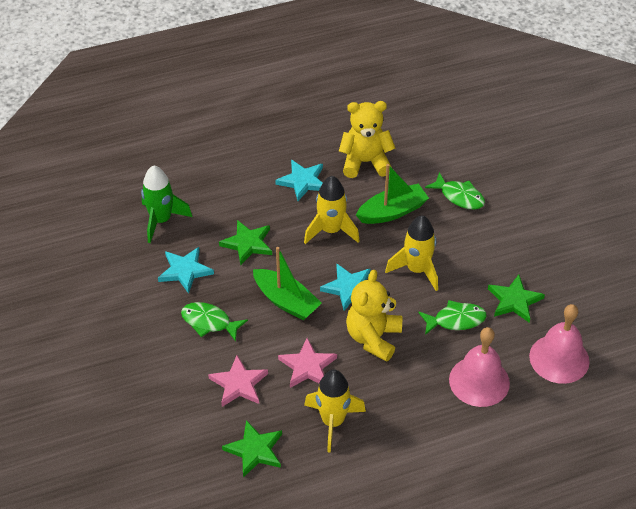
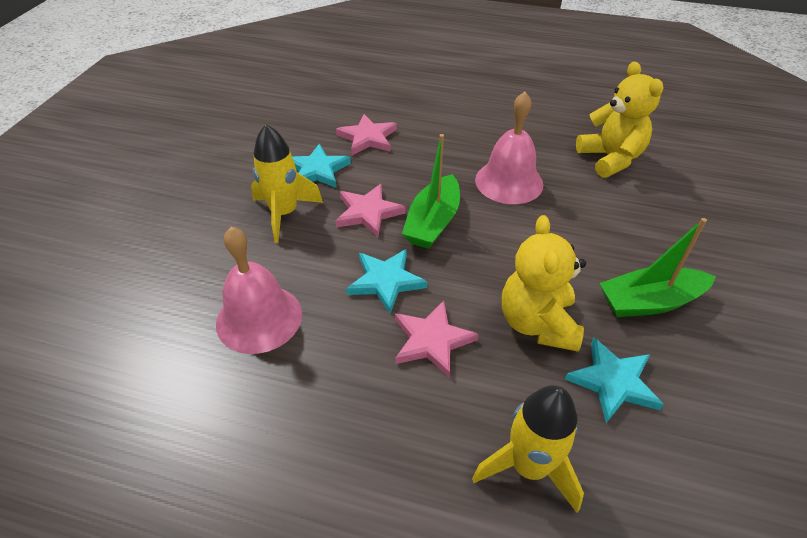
green fish: [181,302,248,342] [418,300,486,335] [425,172,485,210] = 3 -> none = 0
green rocket: [141,165,192,243] = 1 -> none = 0
green star: [219,220,272,265] [222,420,282,478] [488,275,545,323] = 3 -> none = 0
pink star: [208,355,268,407] [278,338,337,388] = 2 -> [336,114,397,155] [336,184,406,237] [395,301,479,378] = 3
yellow rocket: [304,176,360,244] [304,369,366,453] [385,215,438,291] = 3 -> [251,124,323,243] [472,385,584,513] = 2

